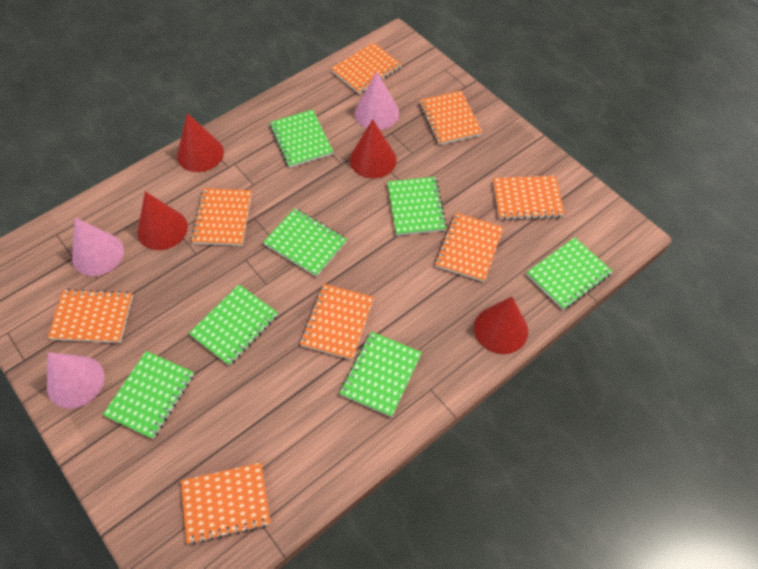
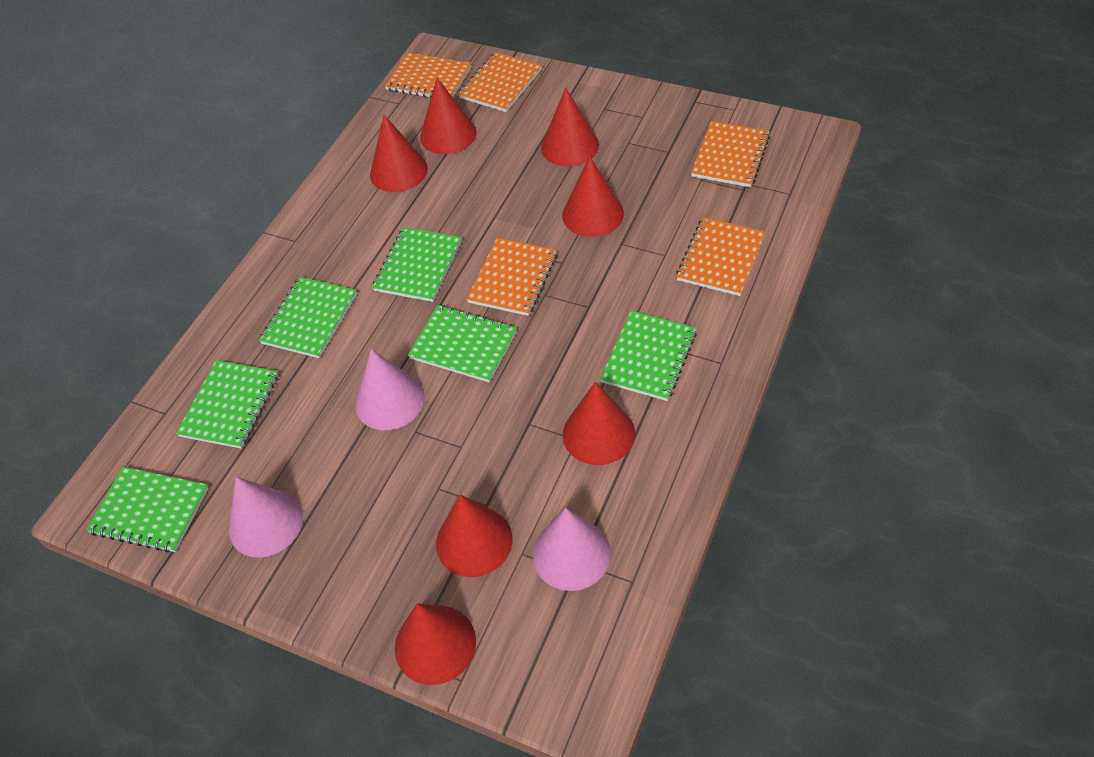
green notebook: [103,351,194,439] [189,284,278,366] [263,208,347,277] [269,109,333,168] [339,331,422,417] [387,177,447,236] [526,237,613,310] = 7 -> [86,467,209,553] [176,360,278,449] [259,277,357,358] [372,227,462,302] [408,305,517,382] [600,310,697,401] = 6
orange notebook: [48,289,133,343] [181,462,271,545] [191,188,252,246] [300,284,374,360] [331,42,402,94] [419,91,483,145] [435,213,504,282] [493,176,565,220] = 8 -> [384,52,471,98] [458,52,542,112] [467,238,557,316] [676,217,765,296] [691,121,770,187] = 5
red cone: [137,191,188,250] [177,113,224,172] [350,119,396,178] [474,297,528,354] = 4 -> [370,115,428,192] [395,603,476,685] [420,78,477,154] [436,495,512,577] [541,88,599,166] [562,156,624,237] [563,382,635,465] = 7

